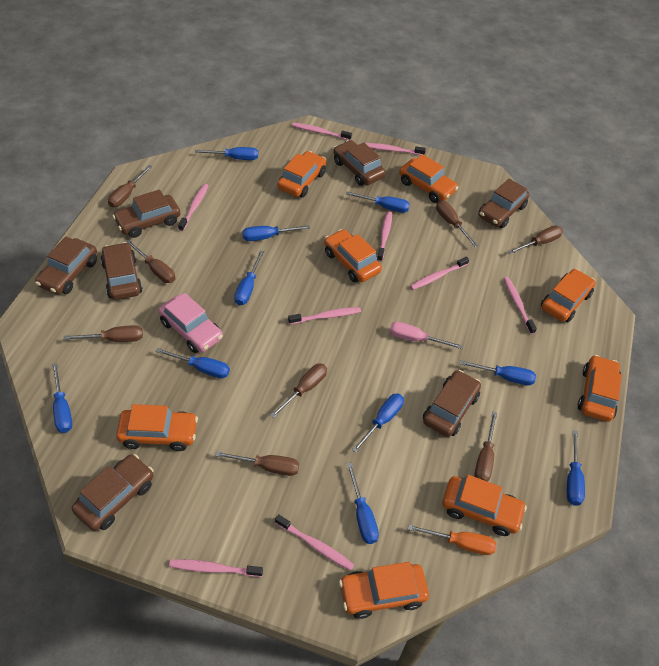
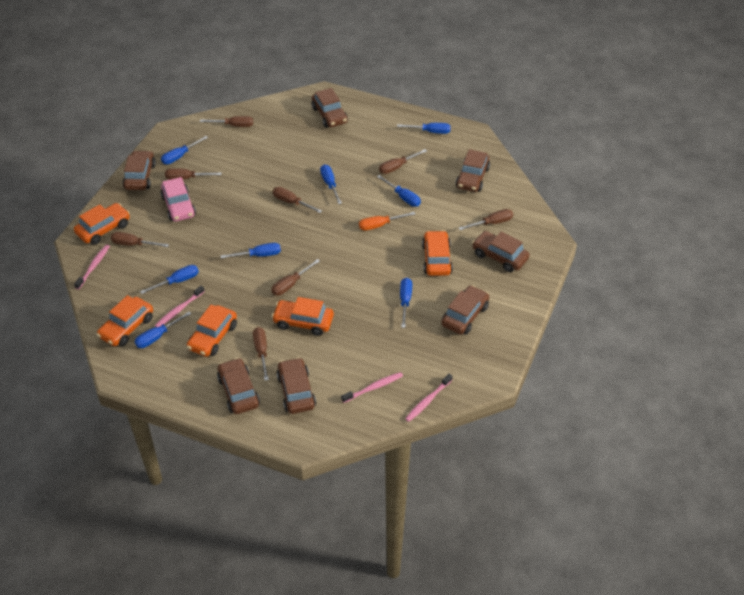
blue screwdriver: [52,363,72,433] [155,348,230,378] [195,147,258,160] [234,251,264,305] [242,225,310,241] [346,192,410,213] [347,463,379,544] [352,393,404,453] [460,360,536,385] [567,430,585,506] = 10 -> [134,311,192,348] [140,265,199,294] [161,136,208,164] [220,243,281,258] [320,164,342,204] [377,175,421,207] [397,123,451,134] [400,278,412,328] = 8
orange car: [116,404,198,451] [278,151,326,198] [324,229,382,282] [339,562,429,619] [399,154,459,203] [442,475,527,536] [541,269,596,322] [578,355,622,422] = 8 -> [74,203,130,245] [97,295,153,346] [187,305,237,357] [272,297,334,336] [422,230,453,276] = 5
pink screwdriver: [389,322,463,349] = 1 -> none = 0
pink toothbrush: [169,559,263,577] [178,184,208,231] [275,514,354,571] [288,307,361,324] [292,123,352,140] [365,143,426,155] [377,211,392,262] [410,256,469,290] [503,277,537,334] = 9 -> [74,245,110,290] [155,286,205,327] [341,372,403,403] [405,374,453,422] = 4

